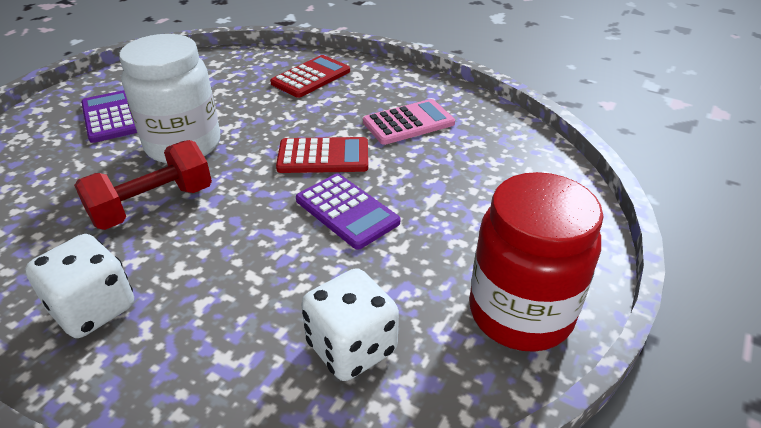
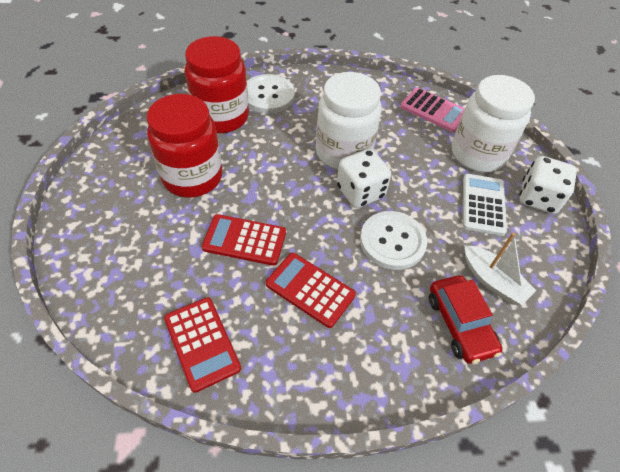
purple calculator: [81,90,137,143] [296,174,400,250] = 2 -> none = 0
red calculator: [270,55,350,98] [276,137,368,173] = 2 -> [164,297,241,393] [202,214,286,266] [266,253,356,328] = 3
red car: none = 0 -> [429,275,502,364] = 1
red dumbbell: [74,140,212,230] = 1 -> none = 0
red jar: [469,172,604,352] = 1 -> [147,94,222,198] [185,36,249,133] = 2
white boat: none = 0 -> [464,232,536,305] = 1
white button: none = 0 -> [247,74,295,114] [360,211,427,270] = 2
white calculator: none = 0 -> [463,174,507,236] = 1
white jar: [119,34,220,163] = 1 -> [316,72,381,170] [452,75,535,172] = 2

